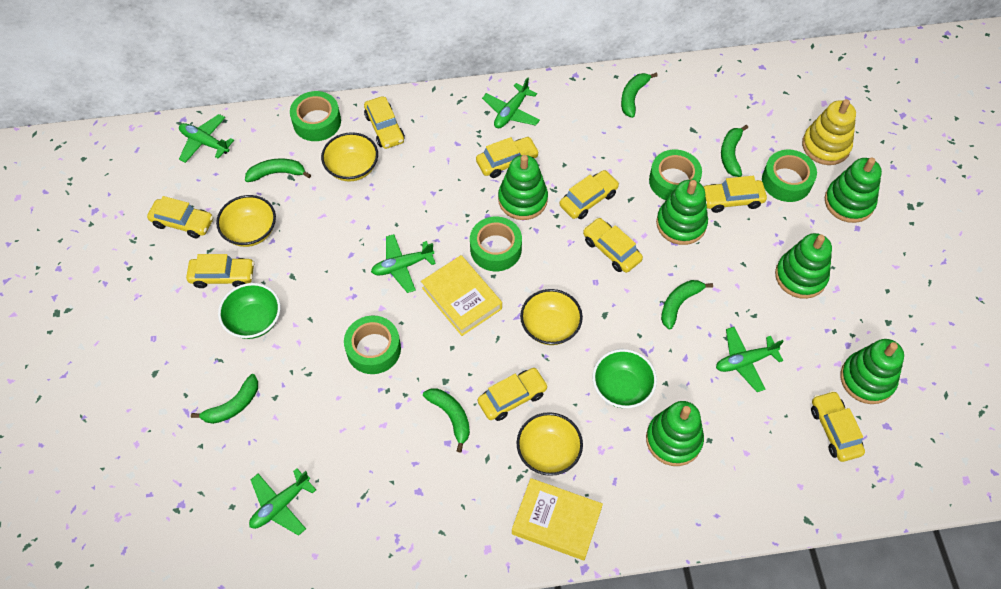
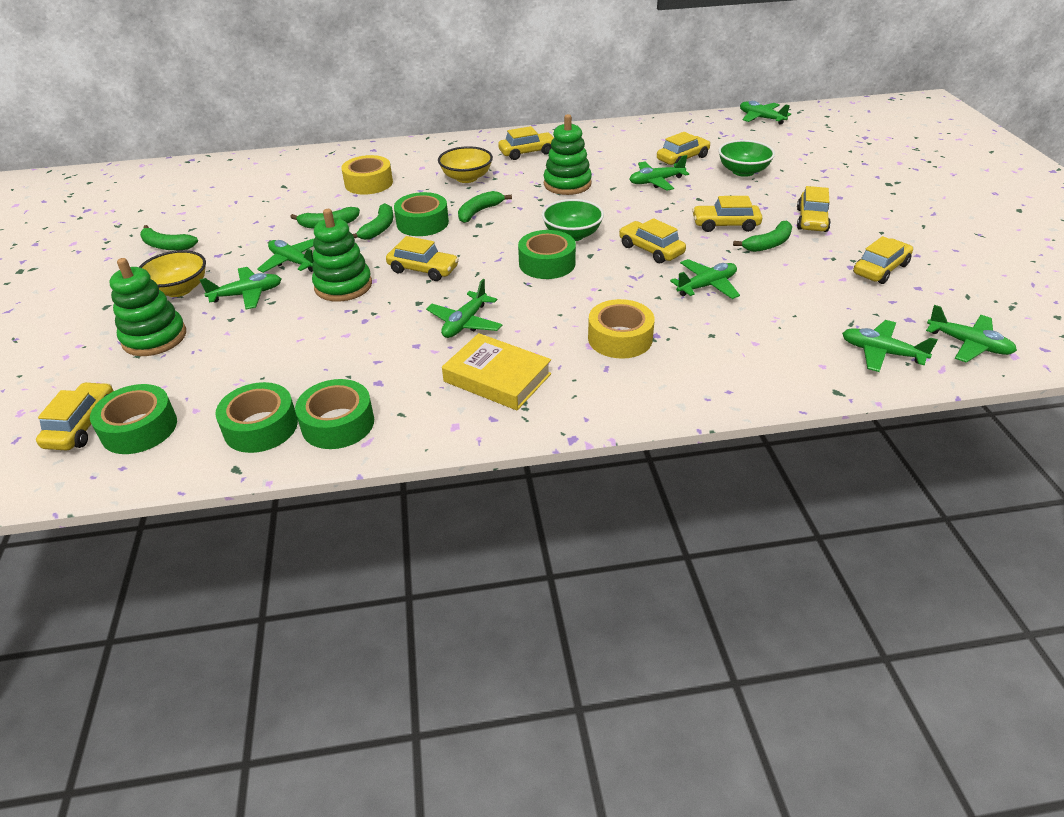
green banana: [191,374,258,424] [245,158,311,182] [423,389,470,453] [621,73,658,118] [661,280,713,330] [721,125,748,177] = 6 -> [140,225,198,250] [290,207,360,229] [352,203,393,240] [458,191,512,223] [733,220,792,252] = 5
green plane: [179,114,234,163] [249,468,316,536] [371,234,436,293] [482,77,540,128] [716,327,784,392] = 5 -> [199,267,281,310] [257,239,314,273] [426,279,503,338] [629,155,689,191] [670,259,740,299] [740,101,791,125] [842,320,938,372] [926,305,1017,363] = 8
green stacking toy: [498,155,548,220] [646,401,704,466] [656,180,708,245] [775,233,832,299] [825,157,882,223] [840,339,904,404] = 6 -> [109,258,186,356] [312,209,372,302] [544,114,592,195] = 3
yellow book: [421,255,502,336] [512,478,603,560] = 2 -> [442,333,551,410] = 1
yellow bowl: [216,195,276,247] [321,132,378,182] [516,412,583,476] [520,289,583,345] = 4 -> [139,250,206,297] [438,146,493,183] = 2
yellow car: [147,196,213,238] [186,254,254,288] [364,96,405,149] [476,137,539,178] [478,368,548,421] [559,170,619,219] [583,218,643,273] [704,176,767,213] [811,391,865,462] = 9 -> [36,382,114,451] [386,236,459,281] [498,126,554,160] [619,218,686,263] [657,132,711,165] [692,196,762,232] [797,186,831,232] [853,236,913,284] = 8
yellow stacking toy: [802,99,856,165] = 1 -> none = 0
yellow tape: none = 0 -> [341,155,393,195] [588,299,655,359] = 2

